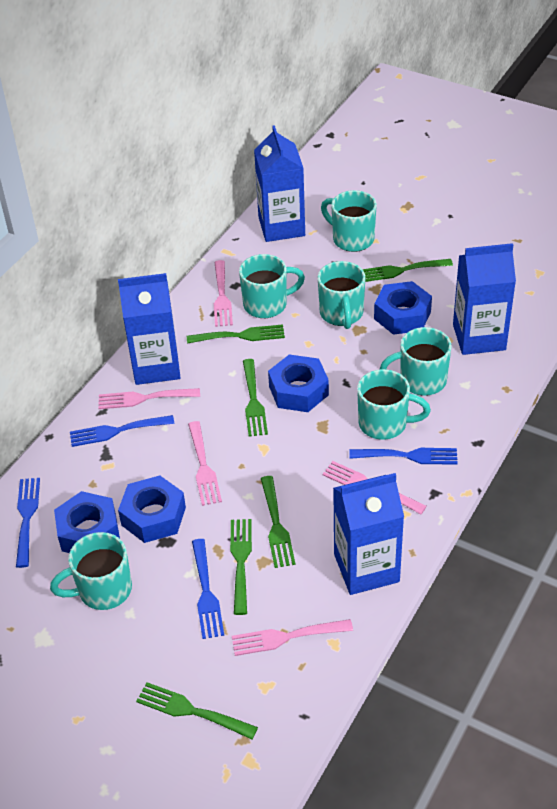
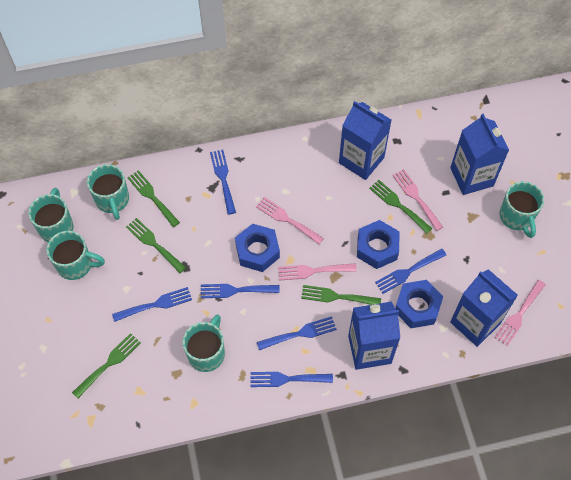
blue fork: [16,478,40,568] [70,415,175,447] [192,539,224,639] [349,448,458,465] = 4 -> [112,287,192,322] [201,284,280,298] [210,150,236,215] [250,372,333,387] [257,316,337,350] [375,249,446,294] = 6
blue nut: [54,491,120,553] [118,476,186,543] [268,354,329,412] [374,281,432,335] = 4 -> [235,224,280,272] [357,220,400,269] [395,280,443,328] = 3
green fork: [136,682,258,739] [187,324,285,344] [230,519,252,615] [243,359,268,437] [261,476,296,568] [363,259,453,282] = 6 -> [72,333,141,398] [126,218,186,273] [128,170,180,227] [301,285,381,305] [369,180,433,234] = 5
pink fork: [98,388,200,409] [188,421,222,506] [214,260,233,327] [232,619,353,656] [323,461,427,514] = 5 -> [256,197,324,244] [278,263,357,281] [392,169,443,231] [495,280,546,346] = 4
turquoise mug: [50,532,132,610] [239,254,305,318] [317,261,365,329] [321,190,377,252] [357,369,431,440] [380,327,452,396] = 6 -> [28,188,73,242] [46,231,105,280] [87,164,129,220] [182,314,225,372] [500,181,544,238] = 5

